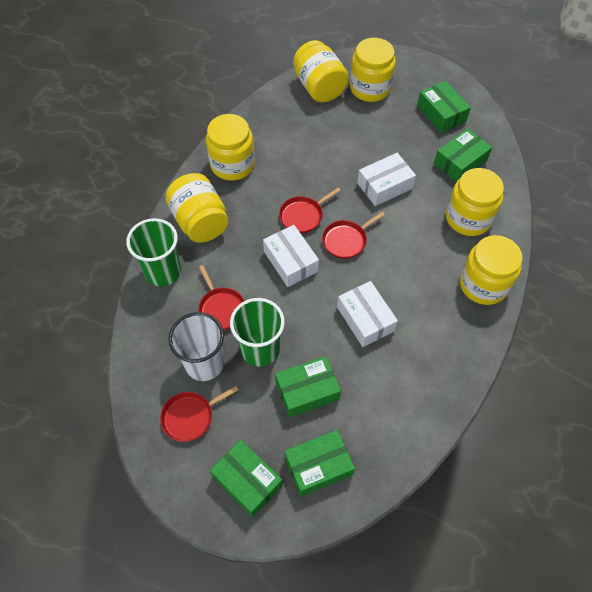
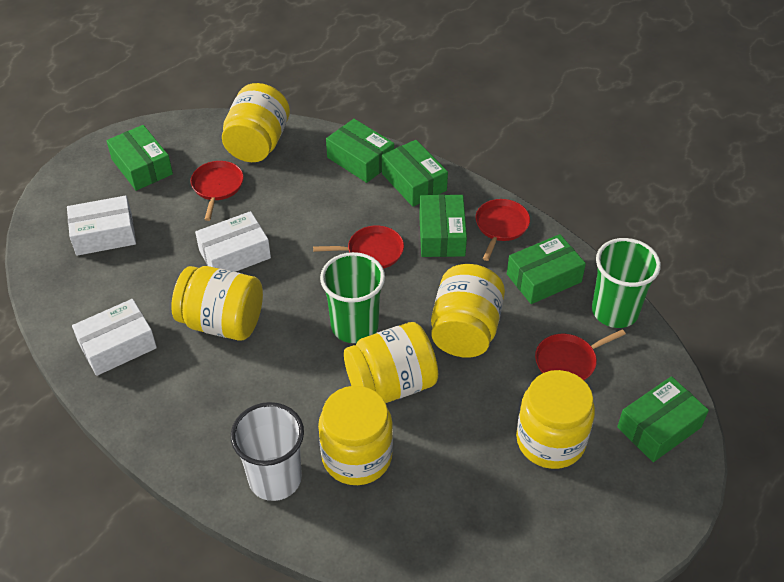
green box: [210,440,283,517] [275,356,341,418] [284,430,355,497] [417,81,471,133] [434,129,492,182] = 5 -> [106,125,173,191] [326,119,394,183] [382,140,448,207] [419,195,467,257] [507,234,586,304] [617,376,709,462] = 6

